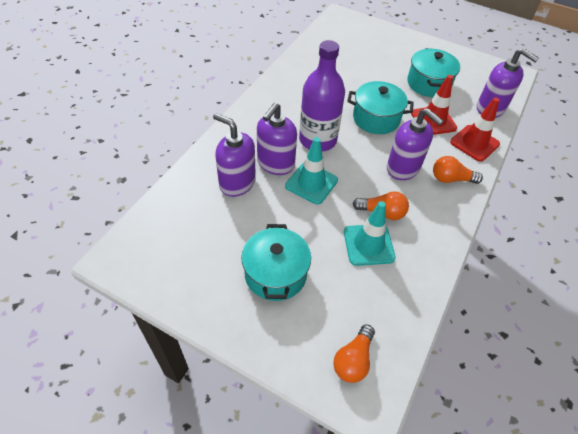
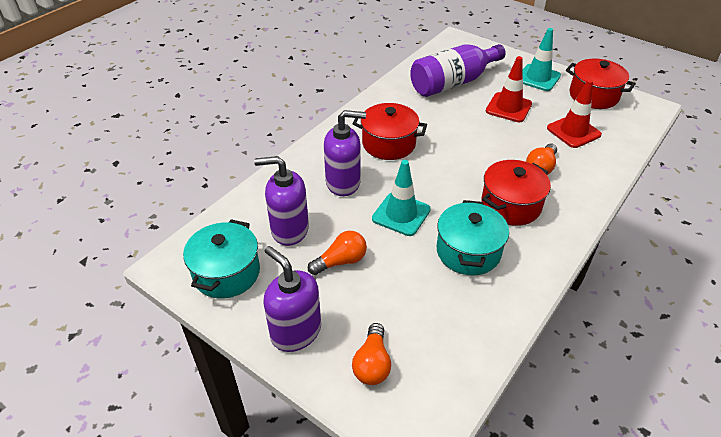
purple soap dispenser: [213,113,256,197] [257,103,297,175] [387,108,444,180] [477,48,539,118] = 4 -> [254,156,309,246] [264,246,321,352] [324,110,366,196] = 3
red pot: none = 0 -> [353,103,427,160] [481,160,551,226] [566,59,636,109] = 3
turquoise pot: [241,224,311,301] [347,81,414,134] [407,48,460,97] = 3 -> [183,219,260,299] [437,200,509,276] = 2

